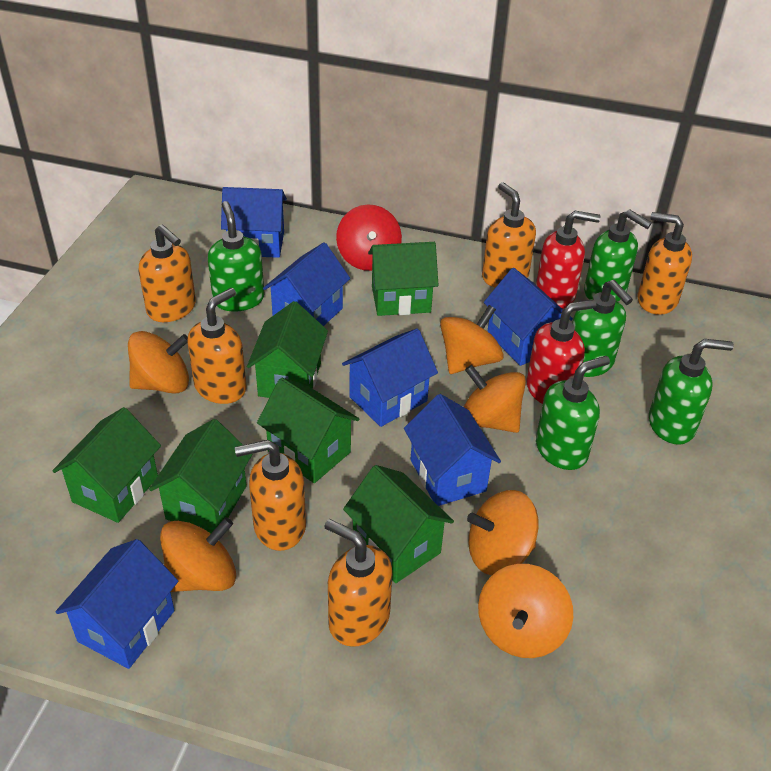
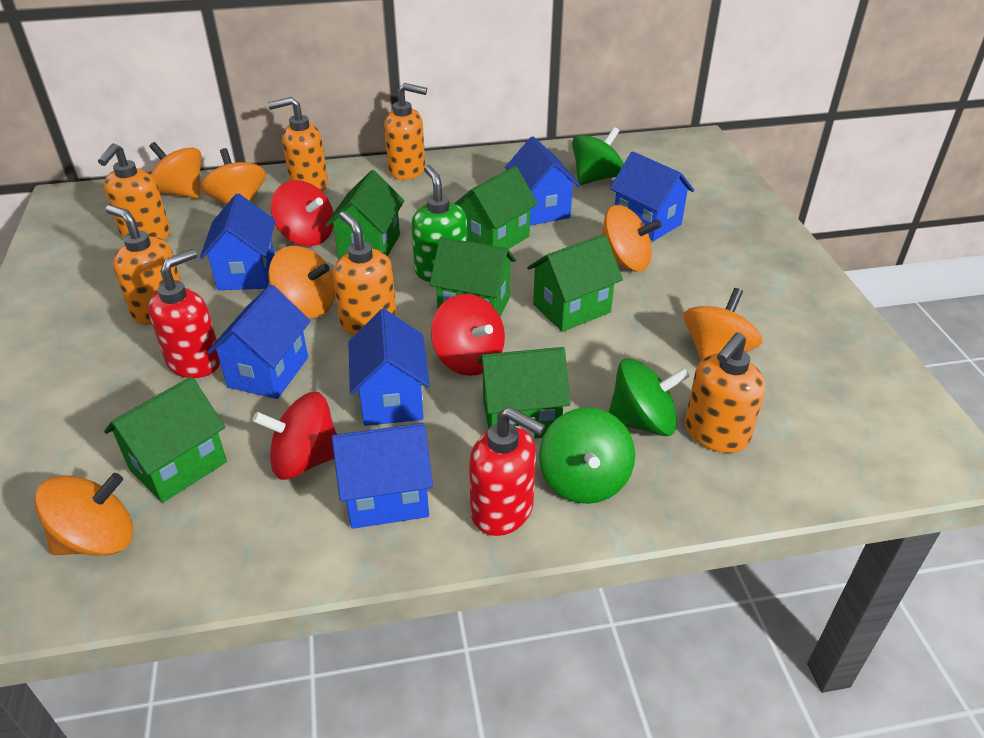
green soap dispenser: [208,201,265,312] [536,356,610,470] [572,280,633,377] [584,209,652,301] [649,339,734,445] = 5 -> [411,165,467,282] = 1
green spinning top: none = 0 -> [539,408,635,504] [572,127,624,185] [609,358,690,436] = 3
red spinning top: [336,204,402,271] = 1 -> [252,392,337,480] [271,180,334,246] [431,294,505,376] = 3

